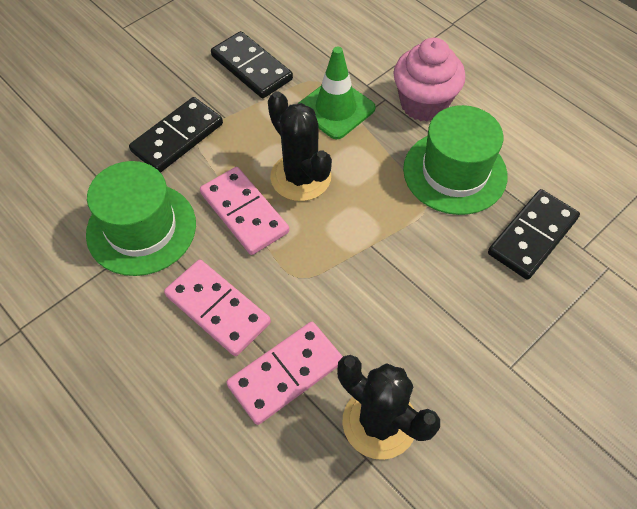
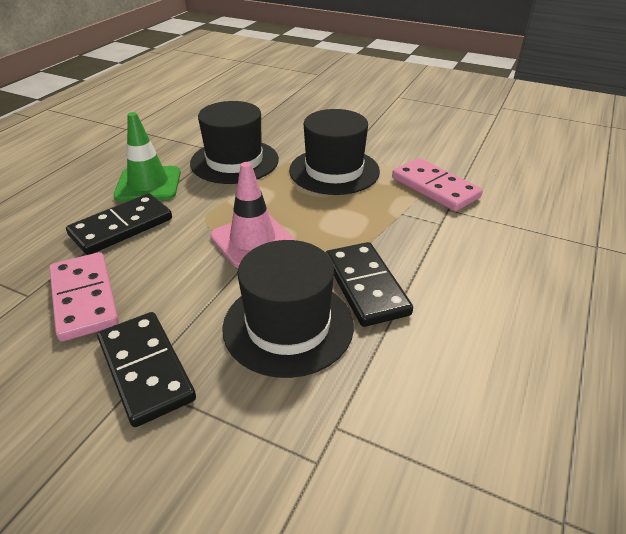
black cactus: [268,91,332,201] [337,355,440,460] = 2 -> none = 0
black hat: none = 0 -> [190,101,279,184] [222,240,354,378] [289,109,380,195] = 3
green hat: [86,161,196,276] [403,105,508,215] = 2 -> none = 0
pink cupcake: [394,38,466,122] = 1 -> none = 0
pink domino: [164,260,271,356] [200,167,289,255] [226,322,343,425] = 3 -> [49,252,119,342] [392,158,483,211] = 2
pink traffic cone: none = 0 -> [210,162,295,268] = 1

